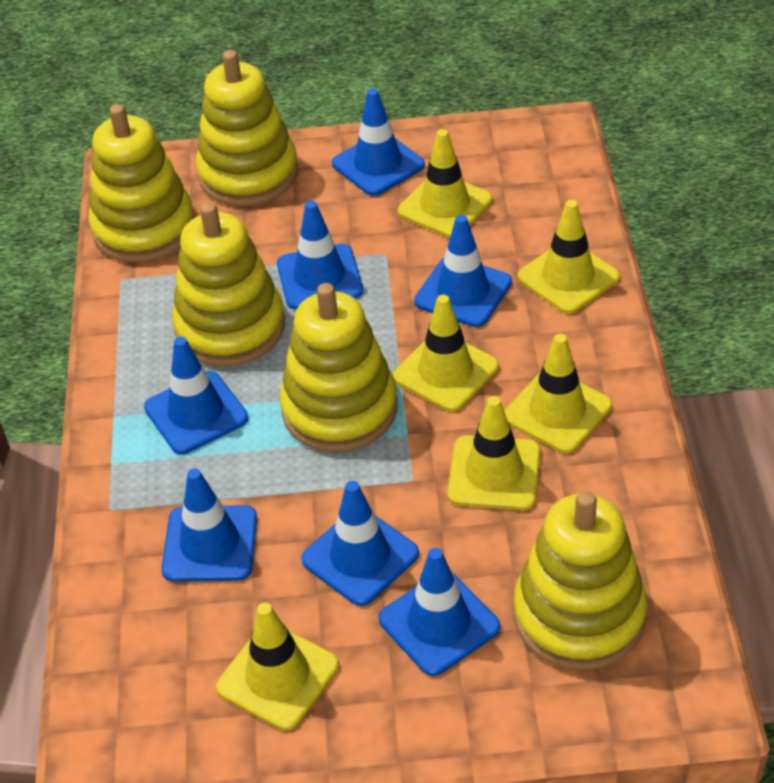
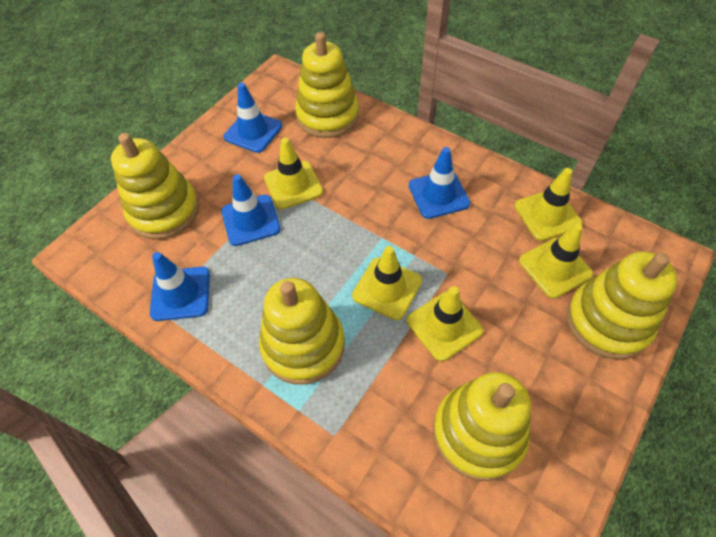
blue traffic cone: [144,337,248,454] [161,468,257,582] [277,201,363,310] [301,481,419,606] [332,88,425,196] [379,548,500,676] [414,215,512,327] = 7 -> [150,252,210,321] [221,174,281,246] [224,83,282,153] [409,147,470,219] = 4
yellow traffic cone: [216,603,339,731] [393,295,499,412] [398,129,492,238] [447,396,541,510] [504,334,612,453] [517,200,620,314] = 6 -> [264,137,323,209] [352,246,422,320] [407,286,483,361] [515,168,583,241] [519,223,593,299] = 5

